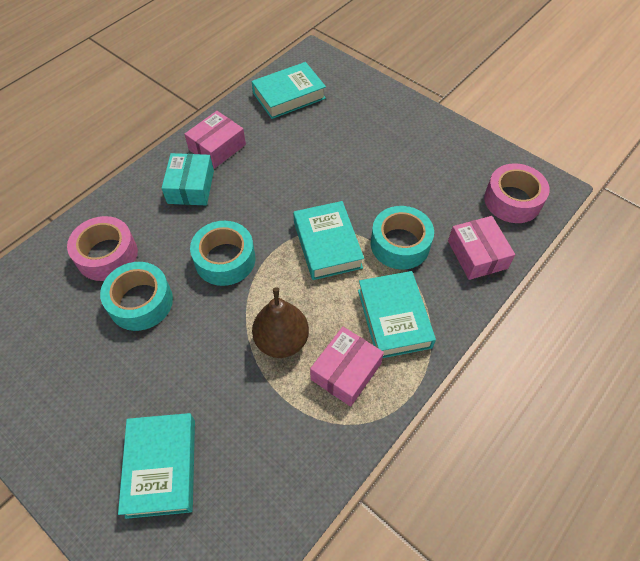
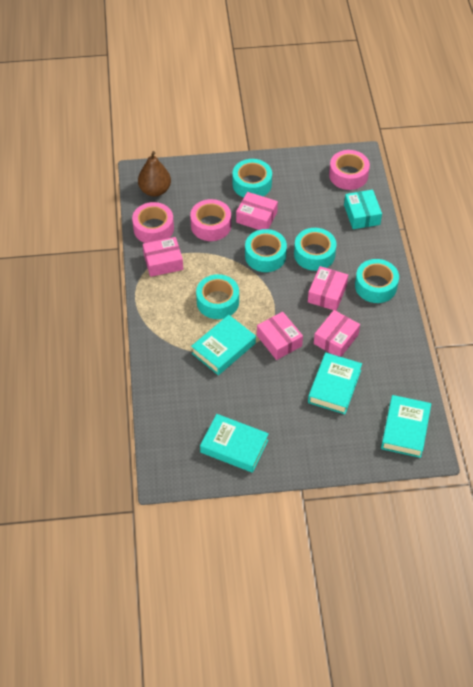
pink box: [184,111,246,169] [310,327,384,407] [448,216,515,280] = 3 -> [143,237,183,277] [236,192,278,230] [257,312,303,360] [308,266,348,311] [314,310,360,357] = 5
pink tape: [67,216,138,281] [484,164,550,223] = 2 -> [132,202,174,243] [190,199,231,241] [329,150,370,190] = 3
turquoise tape: [100,262,173,331] [190,221,255,286] [371,206,434,270] = 3 -> [196,274,239,319] [232,159,272,198] [245,229,287,272] [294,228,336,271] [355,259,399,303] = 5

